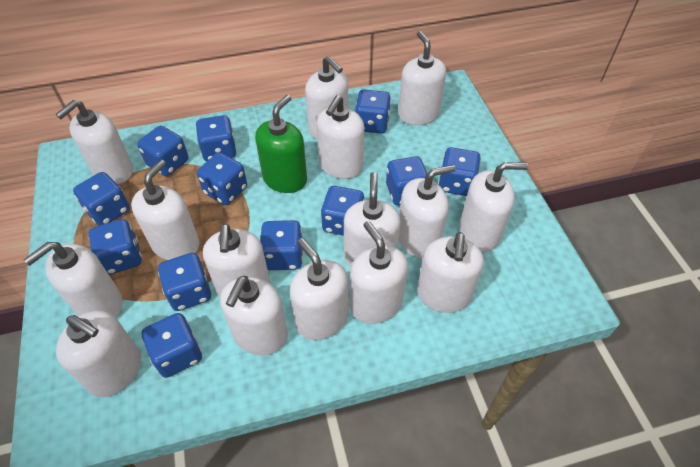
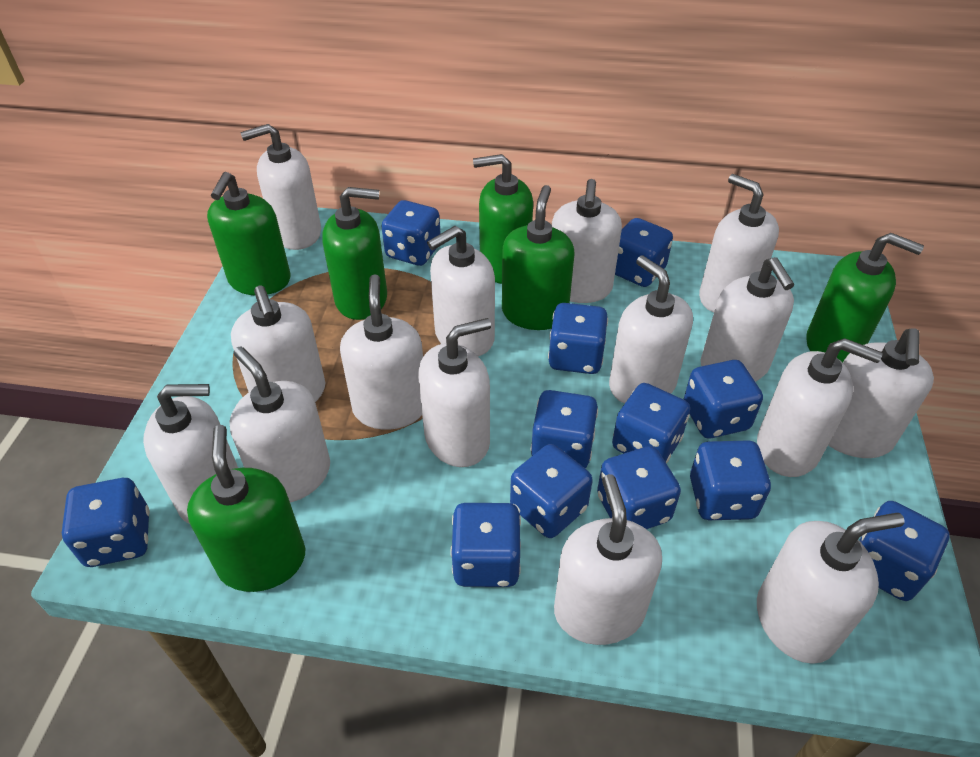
green soap dispenser: [255,95,307,193] = 1 -> [187,425,305,592] [207,172,291,295] [322,187,387,320] [473,154,533,284] [502,185,574,330] [806,233,924,362] = 6

